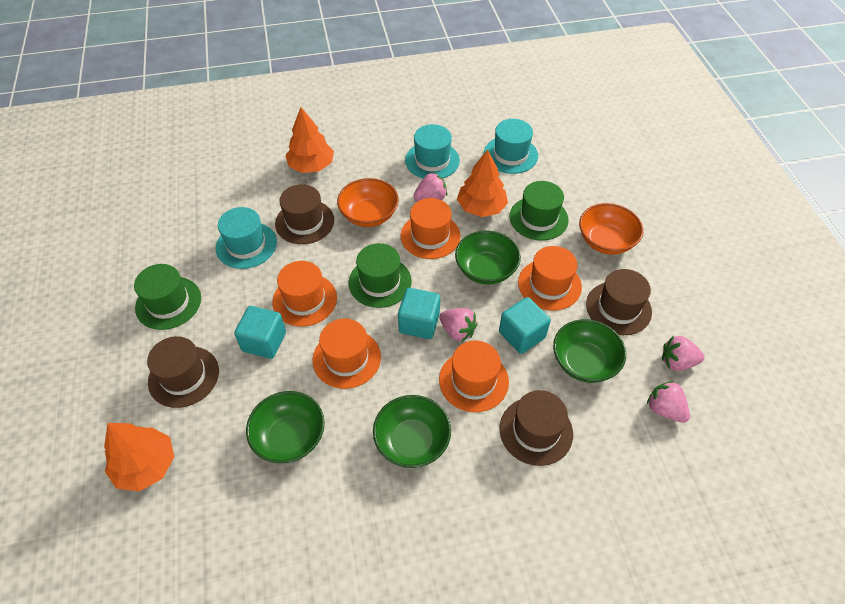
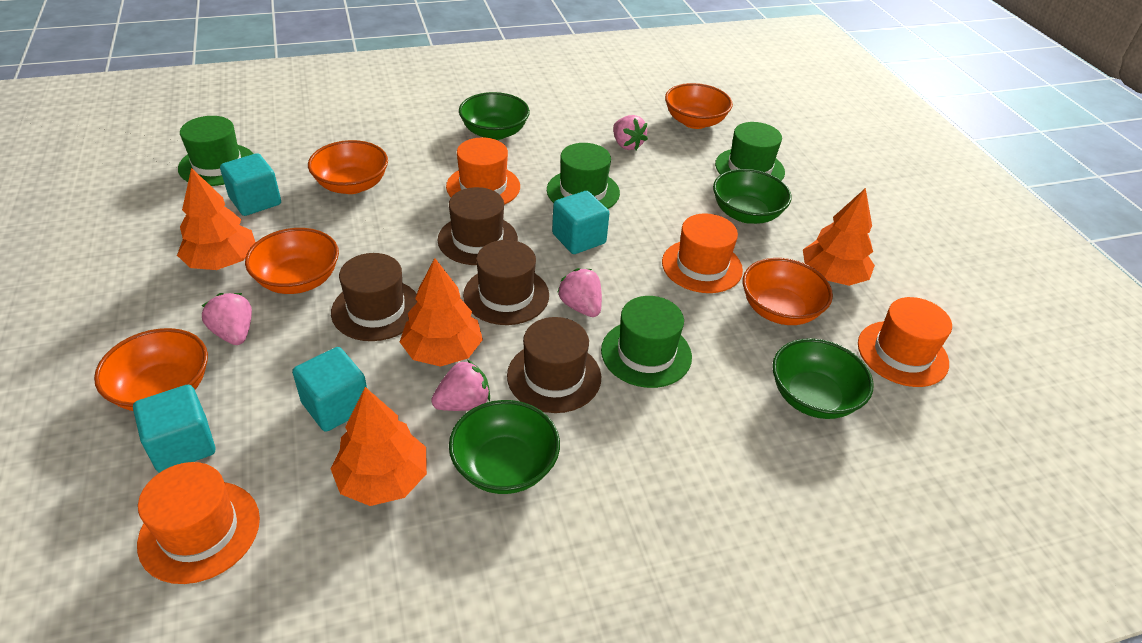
green hat: [134,264,201,330] [349,243,412,308] [510,181,569,241] = 3 -> [178,116,254,186] [547,143,620,209] [601,296,692,388] [715,122,785,181] = 4
orange bowl: [337,178,399,227] [579,203,643,255] = 2 -> [94,328,208,411] [245,228,339,294] [308,140,388,194] [665,83,733,129] [743,258,833,325] = 5
orange hat: [272,261,337,327] [312,319,381,389] [401,198,461,259] [439,341,509,412] [518,246,582,311] = 5 -> [137,462,260,584] [446,138,520,205] [662,213,743,293] [858,297,952,387] = 4
orange tree: [104,423,174,491] [285,107,334,173] [457,149,508,217] = 3 -> [177,168,256,270] [330,387,427,506] [400,258,483,367] [803,188,875,286] = 4
turquoise cube: [234,306,286,359] [398,288,440,339] [499,297,551,354] = 3 -> [133,385,215,473] [220,153,281,216] [292,347,367,432] [552,191,610,254] = 4
turquoise hat: [216,207,277,269] [405,124,460,179] [484,119,538,174] = 3 -> none = 0

